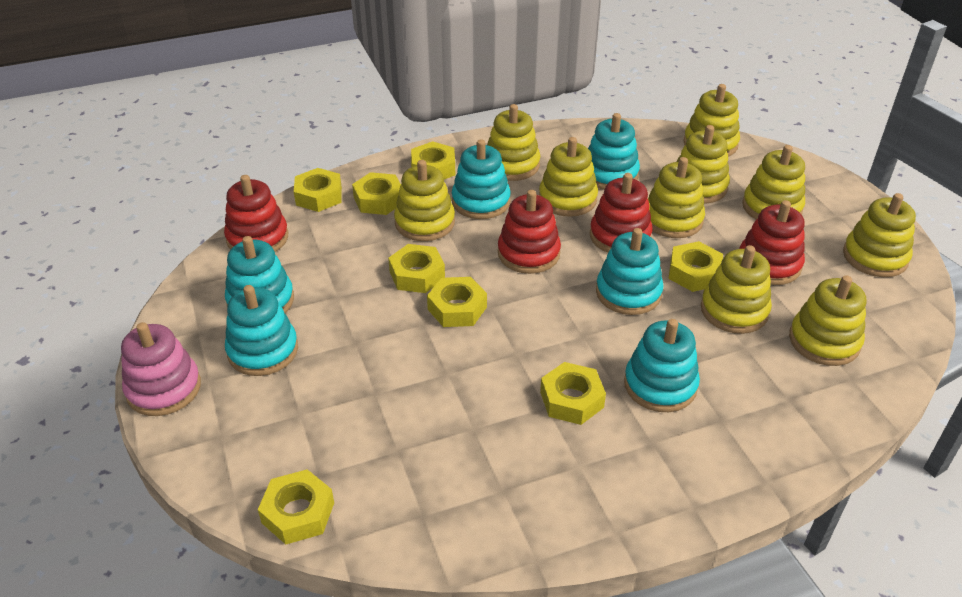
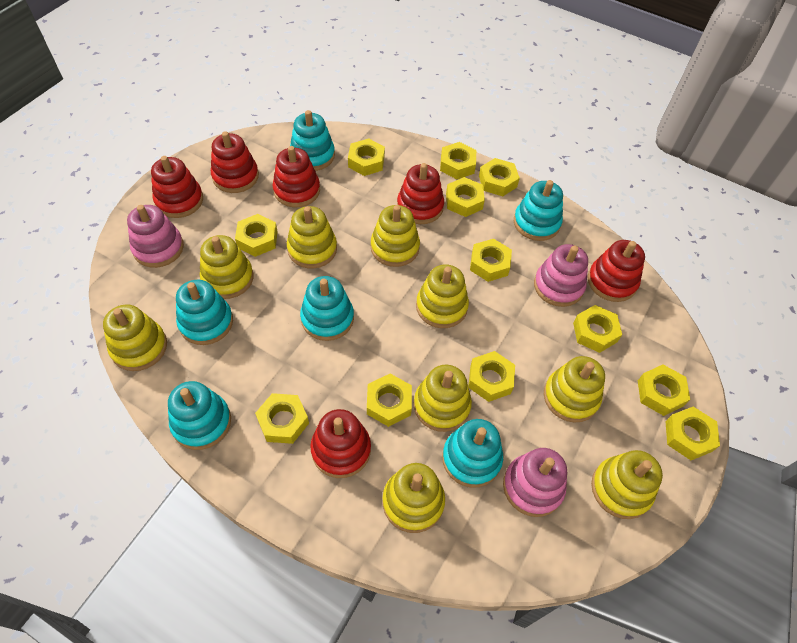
pink stacking toy: [121,322,201,416] = 1 -> [127,205,184,268] [503,448,567,517] [534,244,588,307] = 3
red stacking toy: [224,175,288,252] [498,190,561,274] [590,173,653,253] [739,200,805,285] = 4 -> [151,156,203,218] [211,131,259,193] [273,146,320,208] [310,409,371,478] [397,163,444,224] [588,240,645,302] = 6
yellow nut: [258,469,334,544] [294,168,342,212] [352,172,401,215] [388,244,445,293] [411,141,455,179] [427,277,487,327] [540,362,606,425] [668,241,723,292] = 8 -> [235,214,278,257] [255,393,309,444] [348,138,385,176] [367,374,412,427] [440,142,476,179] [446,177,485,217] [468,351,515,402] [470,239,512,282] [479,158,520,196] [573,305,622,353] [638,365,690,416] [665,407,720,460] = 12
yellow stacking toy: [394,160,455,241] [487,104,540,181] [539,137,598,217] [648,157,705,238] [676,125,730,204] [683,84,740,157] [701,245,772,334] [742,145,805,220] [789,275,867,366] [843,193,916,277] = 10 -> [103,305,167,371] [200,235,253,299] [287,206,337,268] [371,205,420,267] [383,463,445,533] [414,365,472,432] [416,264,469,328] [544,356,605,422] [591,450,663,519] = 9

